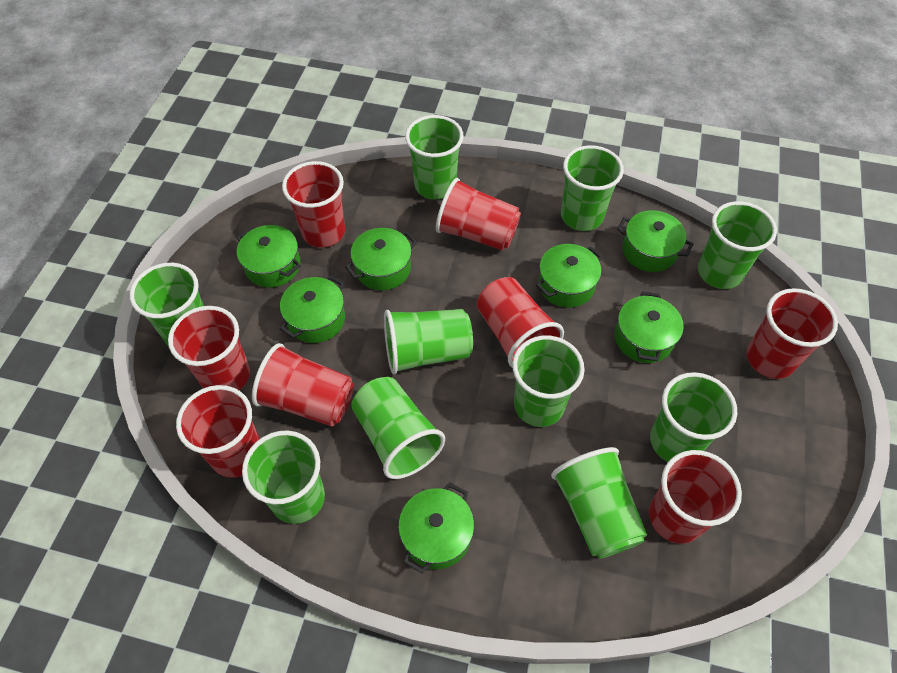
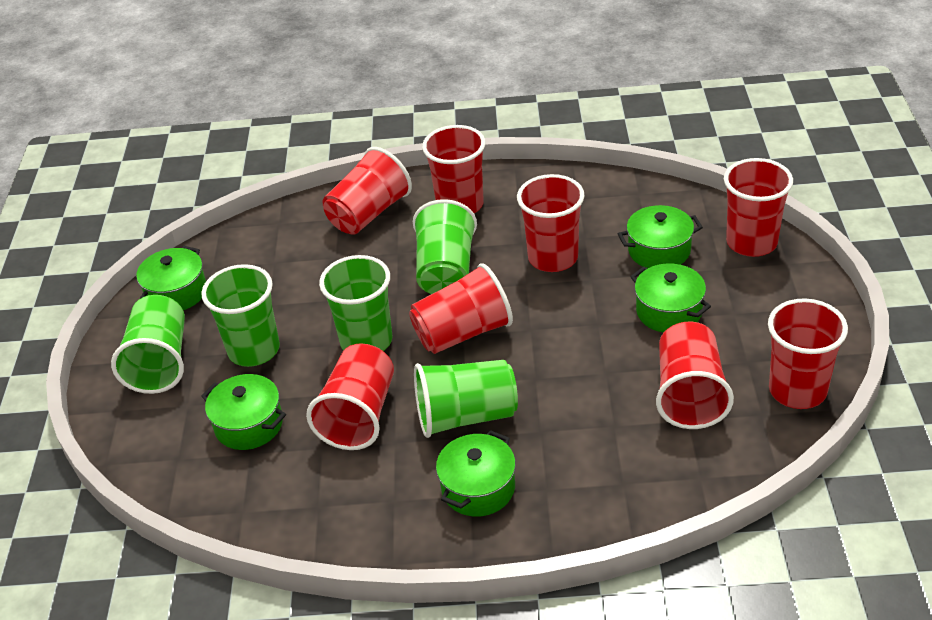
green cup: [130,263,204,347] [242,431,325,524] [351,377,445,479] [384,309,473,374] [405,115,464,199] [512,336,585,427] [551,447,647,559] [561,145,624,231] [650,372,737,462] [698,201,777,289] = 10 -> [111,295,185,394] [201,264,280,367] [319,255,392,351] [413,199,477,294] [414,360,518,438] = 5
green pot: [237,225,301,288] [280,275,345,343] [345,228,417,290] [398,482,474,574] [536,244,603,308] [615,291,684,363] [617,210,693,272] = 7 -> [136,246,206,310] [201,374,286,450] [436,430,516,517] [618,205,703,268] [630,263,711,332] = 5

